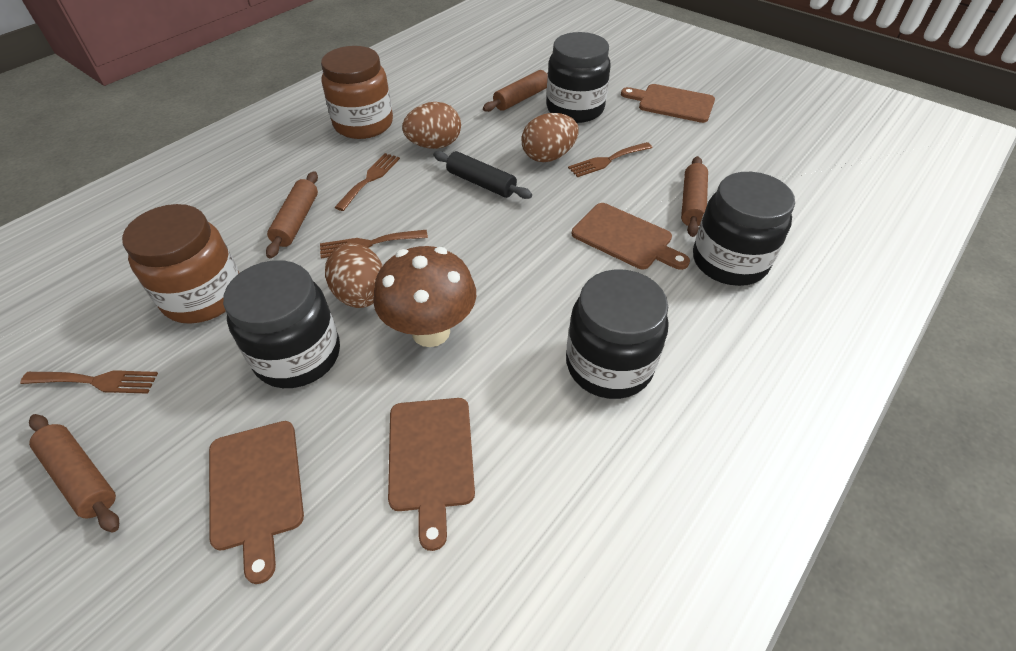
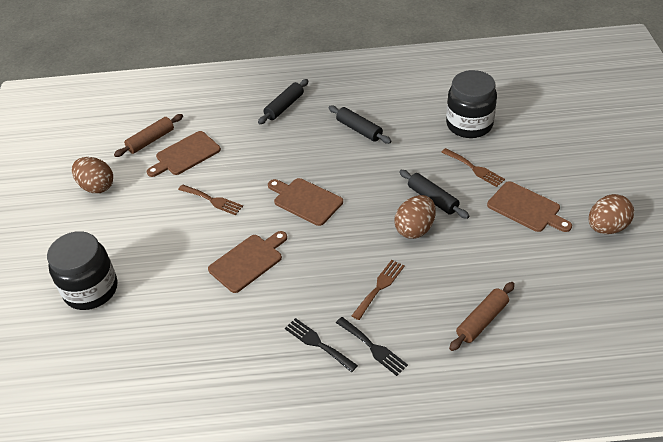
black fork: none = 0 -> [285,318,358,372] [336,317,408,376] = 2
black jar: [223,260,340,388] [546,32,611,123] [566,269,669,399] [693,172,795,286] = 4 -> [47,231,117,310] [446,70,497,138] = 2
black rolling pin: [433,151,532,199] = 1 -> [258,79,308,124] [329,106,392,144] [399,170,469,219] = 3
brown fork: [20,370,158,394] [320,230,428,258] [334,153,400,211] [568,142,652,177] = 4 -> [178,184,243,215] [352,260,405,320] [441,148,505,187] = 3
brown jar: [122,204,239,324] [321,46,393,139] = 2 -> none = 0
brown mushroom: [373,246,476,347] = 1 -> none = 0
brown rolling pin: [29,414,119,532] [266,171,318,258] [483,70,548,112] [681,156,708,237] = 4 -> [114,114,183,157] [449,282,515,351] = 2

